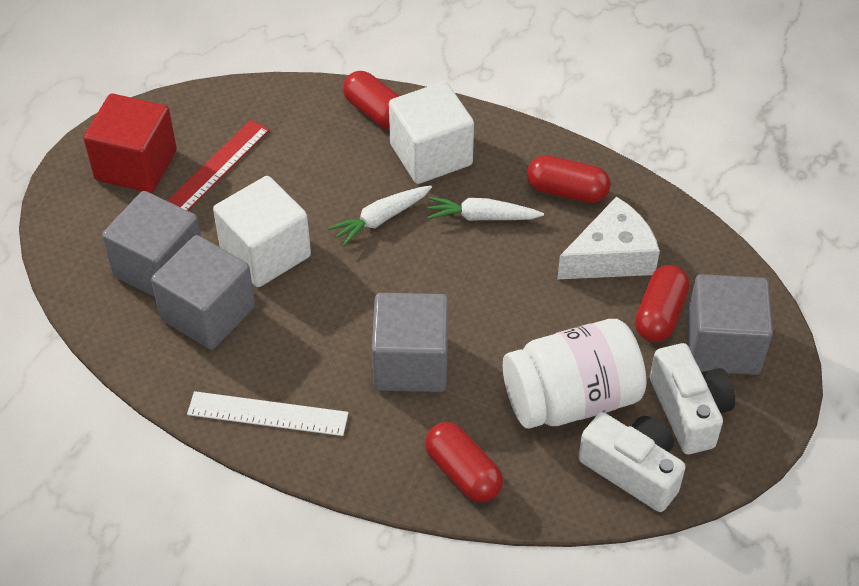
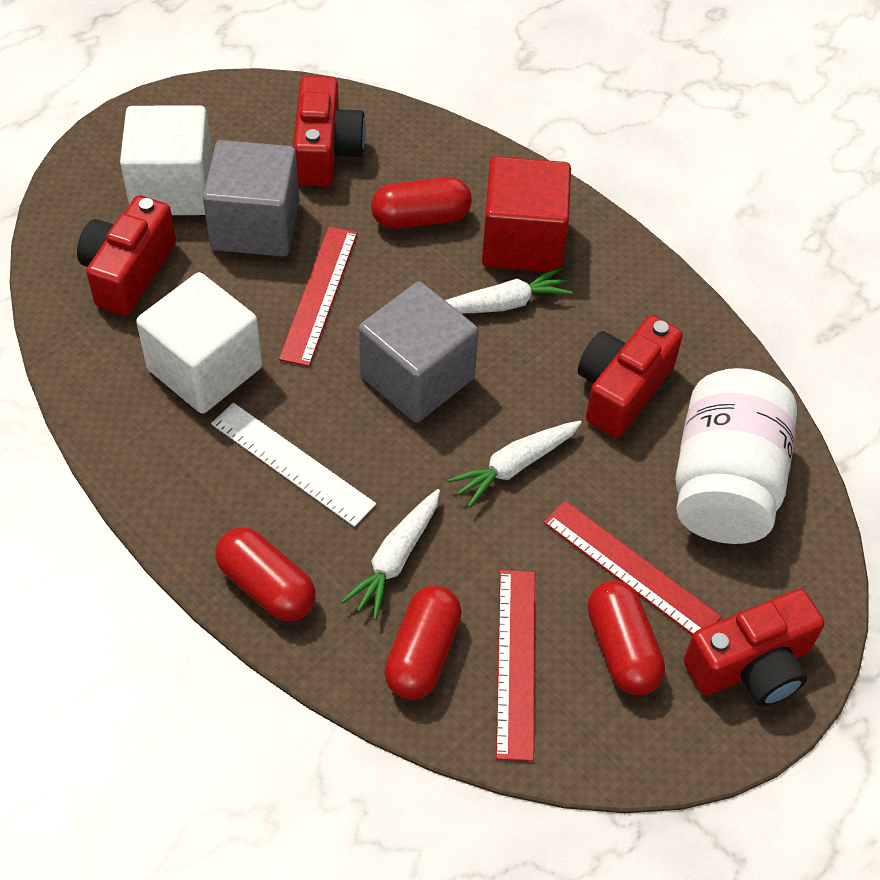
grey cube: [102,191,201,297] [151,235,255,350] [372,293,448,392] [687,274,773,375] = 4 -> [203,140,299,257] [358,282,478,423] = 2
red camera: none = 0 -> [77,195,176,316] [293,76,366,187] [578,315,683,438] [683,589,824,707] = 4
red ruler: [167,120,269,211] = 1 -> [279,226,358,366] [496,570,535,761] [543,500,721,635] = 3
white camera: [579,412,686,512] [650,343,735,455] = 2 -> none = 0
white carrot: [328,185,432,246] [427,197,544,221] = 2 -> [341,489,440,620] [445,267,573,313] [447,421,582,507] = 3
white cheese: [557,197,660,279] = 1 -> none = 0

